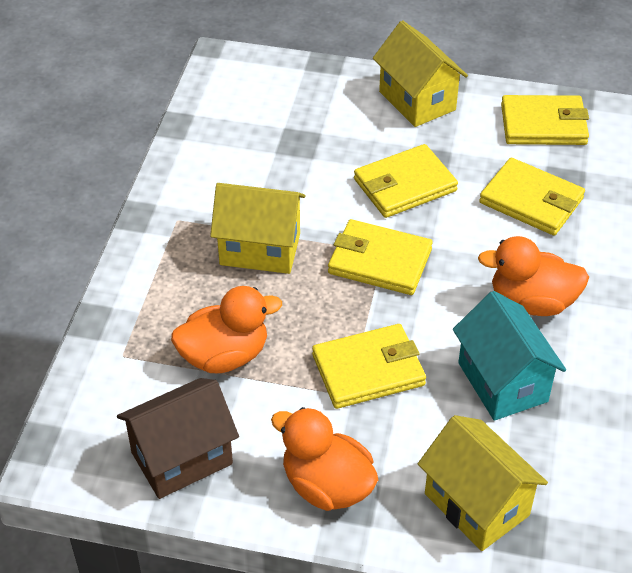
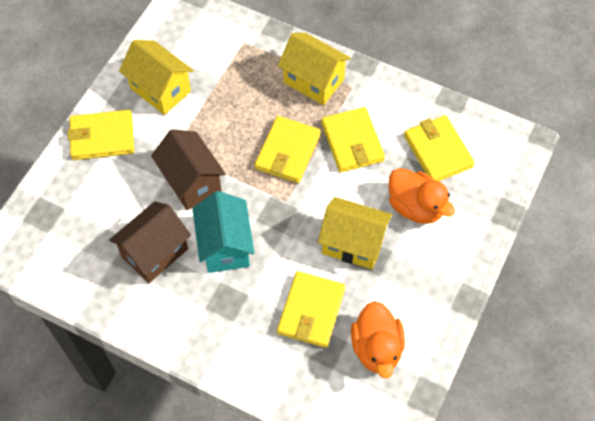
brown house: [117,378,239,499] = 1 -> [109,201,191,283] [151,129,226,210] = 2
orange duck: [171,286,282,373] [271,407,378,511] [478,236,589,316] = 3 -> [351,301,405,379] [389,168,455,224] = 2

